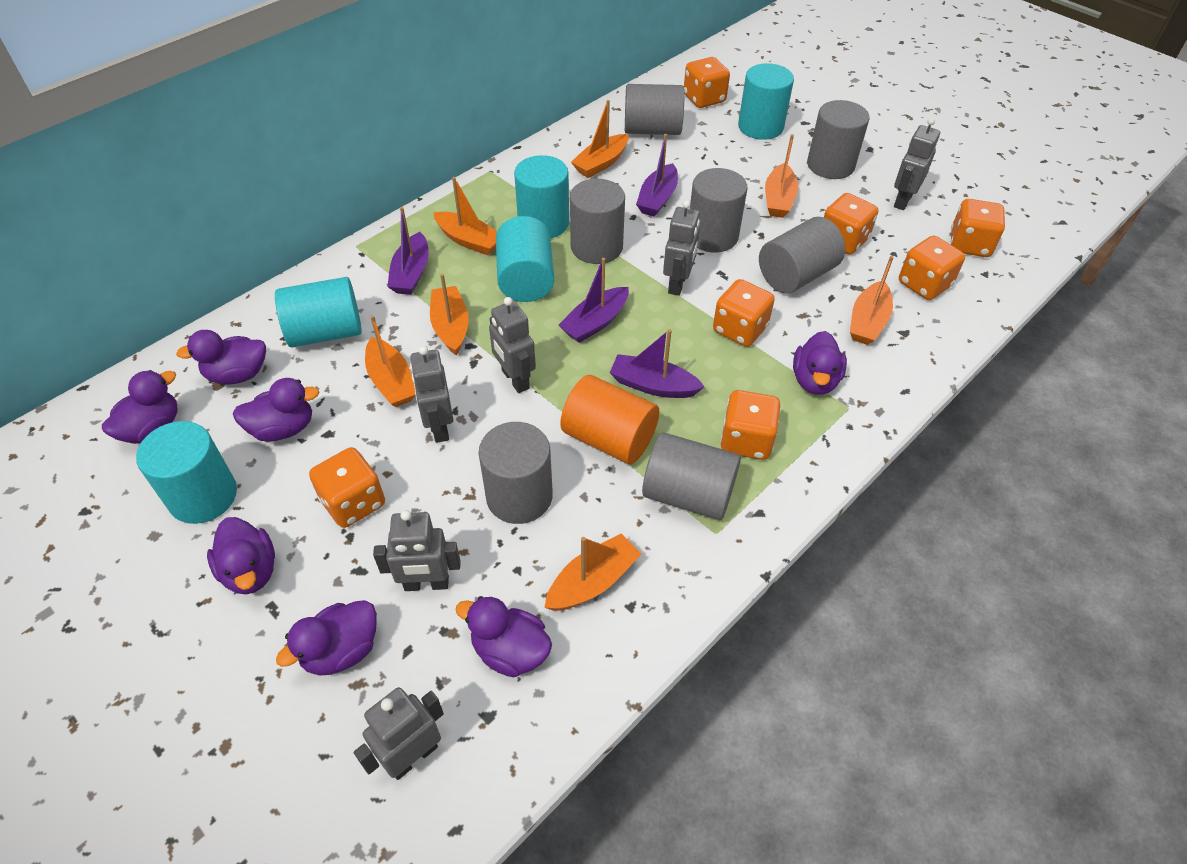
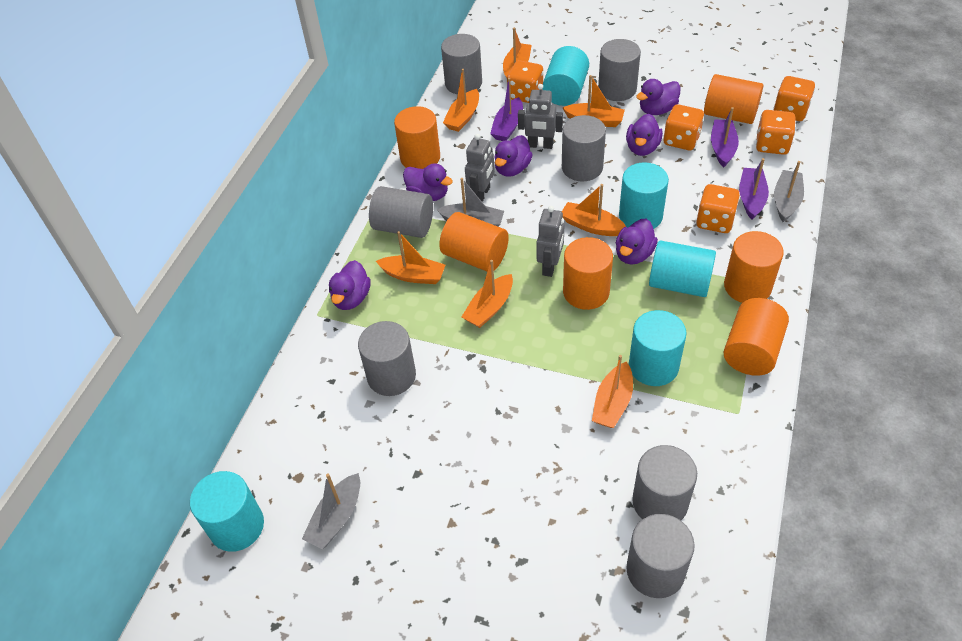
grey boat: none = 0 -> [302,473,360,549] [437,178,504,226] [774,161,804,222] = 3
grey robot: [354,687,444,780] [373,510,461,591] [410,346,454,443] [489,297,536,393] [663,200,700,296] [894,118,940,210] = 6 -> [465,134,495,202] [518,84,563,149] [537,206,564,277] = 3
orange cylinder: [560,375,659,464] = 1 -> [394,106,440,169] [439,212,509,271] [563,237,613,310] [704,74,763,124] [724,231,784,303] [724,298,789,376] = 6
orange dice: [309,447,385,528] [684,57,730,108] [713,279,775,347] [720,390,781,460] [824,193,878,255] [899,236,965,300] [951,199,1005,257] = 7 -> [507,60,543,103] [663,104,704,150] [696,184,740,233] [756,110,795,155] [773,76,815,121] = 5
purple boat: [387,207,429,295] [558,258,629,343] [610,329,705,398] [636,134,678,217] = 4 -> [490,78,523,141] [711,107,739,168] [739,158,769,220] = 3
purple duck: [102,370,177,444] [176,330,266,385] [207,517,275,594] [233,378,320,442] [276,600,377,676] [456,596,552,677] [793,331,847,395] = 7 -> [329,260,371,310] [403,163,453,201] [494,135,533,177] [616,219,658,265] [626,114,663,156] [636,79,681,115] = 6

